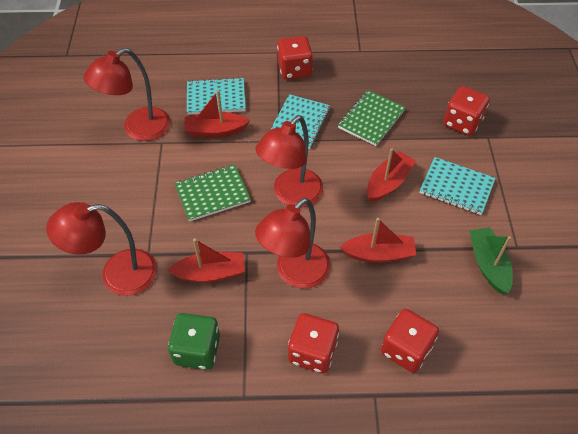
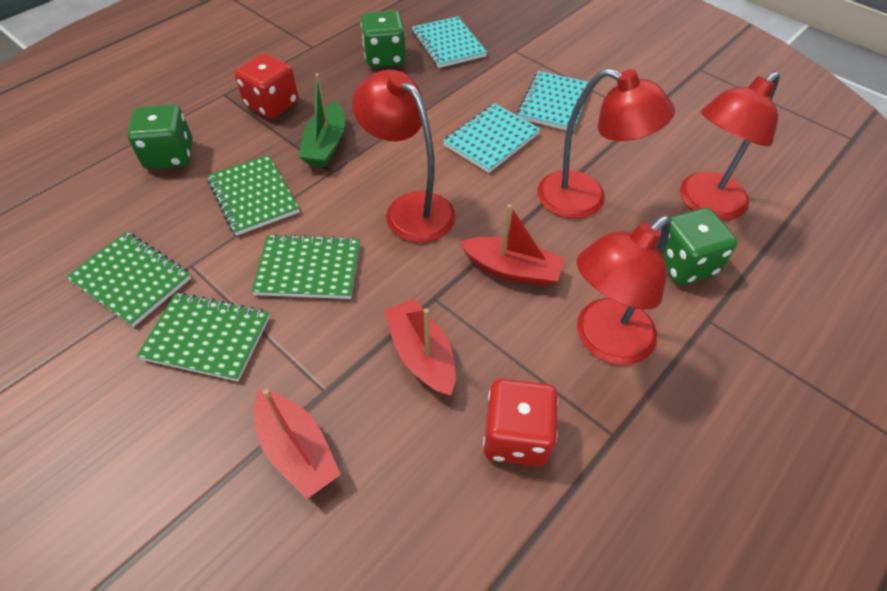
green dice: [168,313,220,370] = 1 -> [127,104,193,169] [361,10,406,67] [656,208,737,285] = 3
green notebook: [174,165,251,222] [338,90,406,146] = 2 -> [66,232,191,327] [137,292,270,381] [207,155,299,236] [251,234,360,299] = 4
red boat: [167,238,245,283] [184,90,250,137] [340,218,416,263] [367,149,416,202] = 4 -> [254,389,341,499] [384,298,456,396] [460,204,565,286] = 3
red dice: [277,36,313,80] [288,313,339,373] [381,309,439,373] [443,86,490,136] = 4 -> [235,53,298,119] [483,379,558,466] = 2

